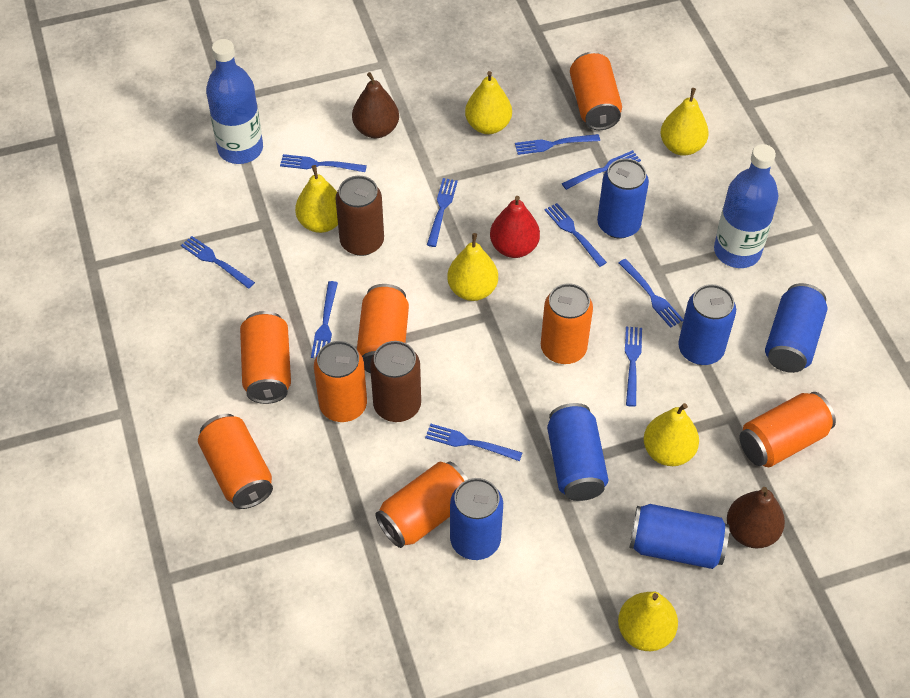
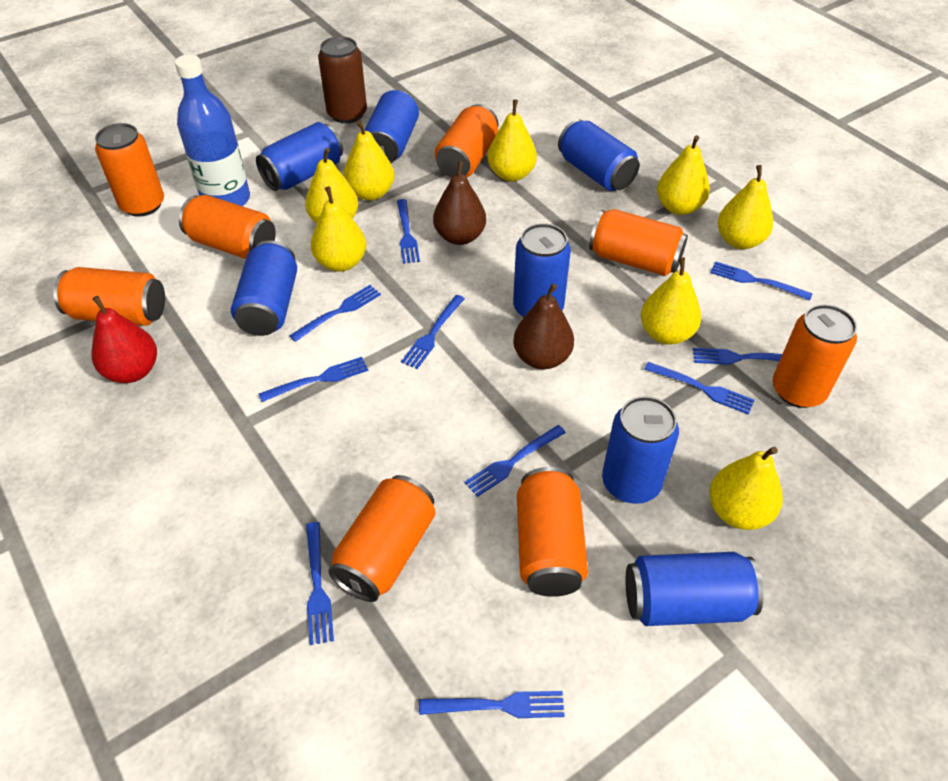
blue bottle: [206,39,263,164] [714,144,778,268] = 2 -> [175,54,250,206] = 1
blue can: [450,478,503,560] [547,403,609,501] [597,158,649,239] [630,504,730,569] [678,284,736,365] [765,283,827,373] = 6 -> [231,240,297,336] [256,122,343,191] [364,90,419,163] [513,223,571,318] [558,119,639,191] [602,396,679,504] [626,552,764,626] = 7
brown can: [335,176,384,256] [370,341,421,422] = 2 -> [318,36,367,123] = 1
yellow pear: [295,165,338,233] [447,233,498,301] [465,71,512,134] [618,592,678,651] [644,403,699,466] [660,88,709,156] = 6 -> [305,148,358,223] [311,186,366,272] [343,120,394,200] [488,100,537,181] [641,257,701,345] [657,135,710,215] [709,447,783,530] [718,165,773,249] = 8

